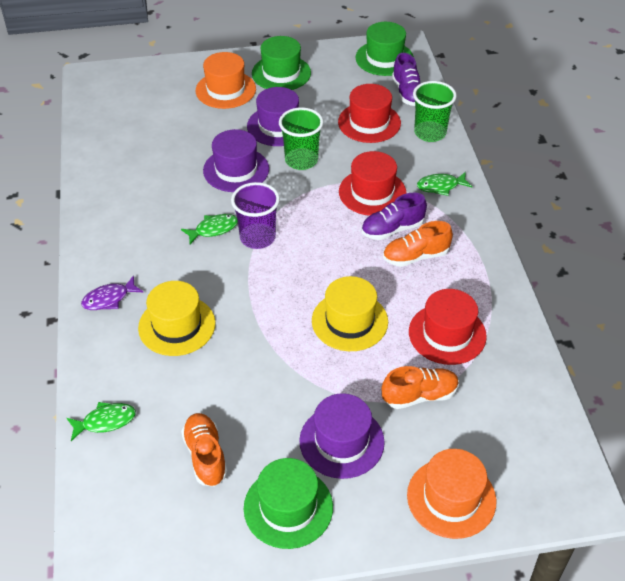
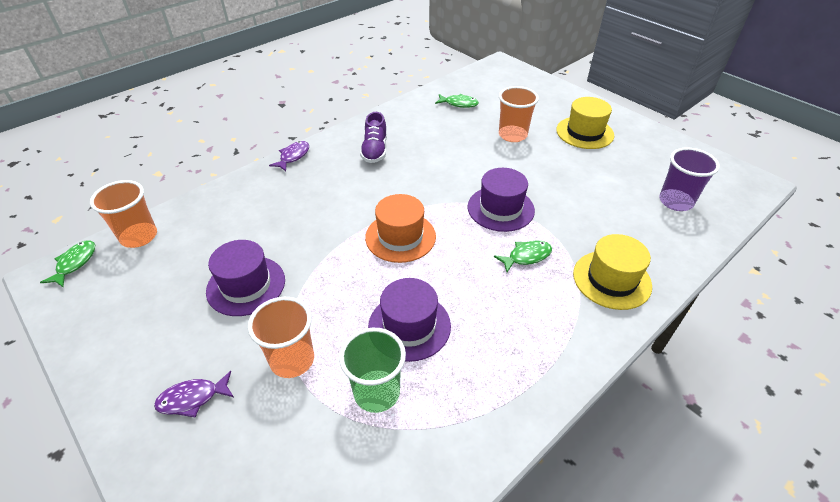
green cup: [279,107,323,170] [413,81,457,142] = 2 -> [339,328,406,413] = 1
green hat: [244,458,333,549] [252,36,311,90] [355,22,414,76] = 3 -> none = 0
orange cup: none = 0 -> [90,180,157,248] [248,297,314,378] [499,86,539,142] = 3
orange hat: [196,52,256,109] [407,449,496,539] = 2 -> [365,194,436,263] = 1
orange shoe: [181,413,227,486] [382,366,459,409] [383,221,453,267] = 3 -> none = 0
purple fish: [81,275,143,310] = 1 -> [154,371,234,417] [269,141,309,171] = 2
purple shoe: [362,193,427,240] [392,53,421,106] = 2 -> [360,112,387,163] = 1
red hat: [338,84,401,143] [339,151,406,216] [409,289,487,365] = 3 -> none = 0

